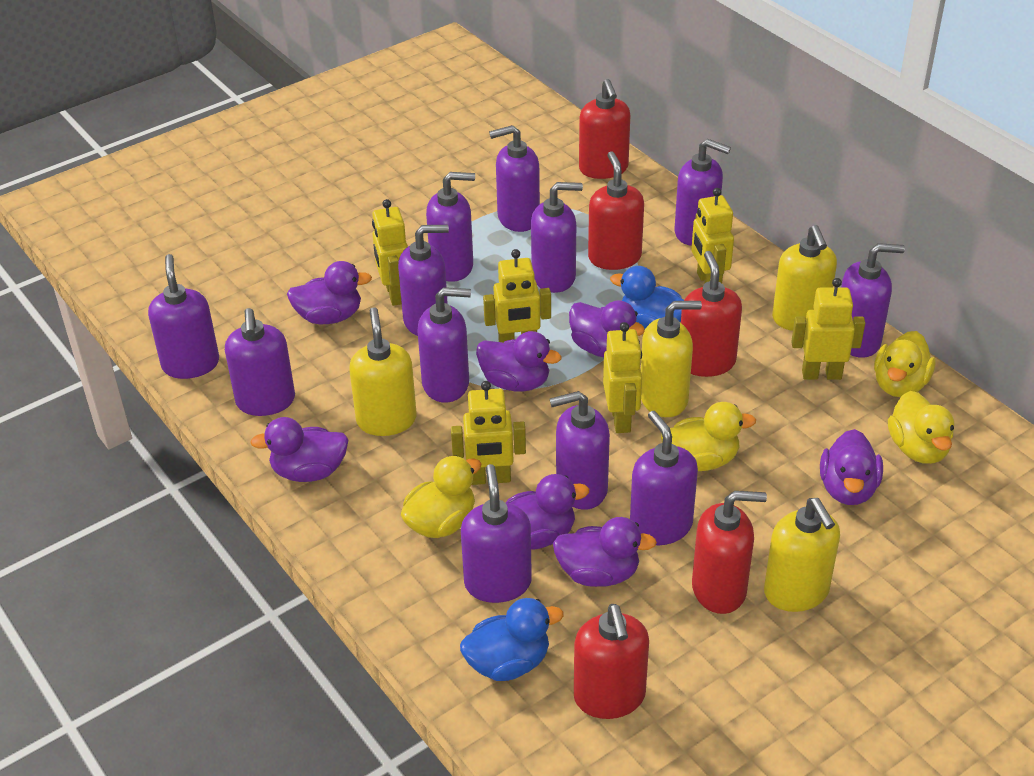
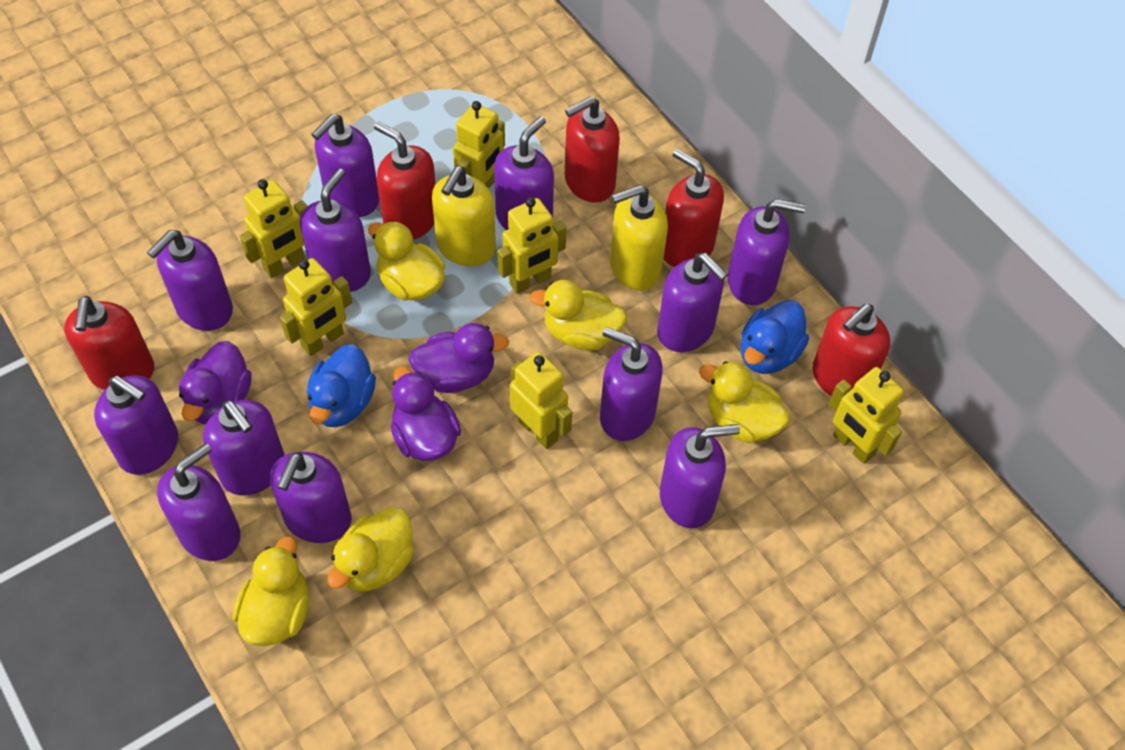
purple duck: [250,417,349,482] [287,261,372,324] [476,331,561,392] [506,474,589,550] [553,517,657,587] [569,300,645,357] [820,429,883,505] = 7 -> [179,341,252,424] [391,366,461,461] [409,323,509,393] = 3
yellow duck: [401,456,481,538] [661,402,756,471] [874,331,935,397] [888,391,954,464] = 4 -> [233,536,309,646] [327,507,414,591] [368,221,445,301] [530,280,627,350] [699,361,790,443] = 5
yellow soap dispenser: [349,307,417,436] [641,301,702,417] [764,498,840,612] [772,225,837,331] = 4 -> [432,166,496,266] [610,185,668,290] = 2

